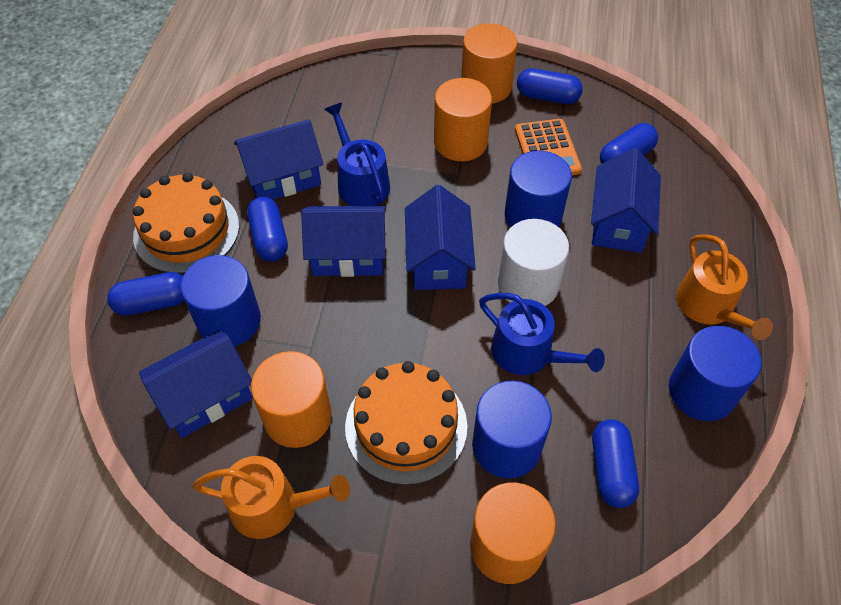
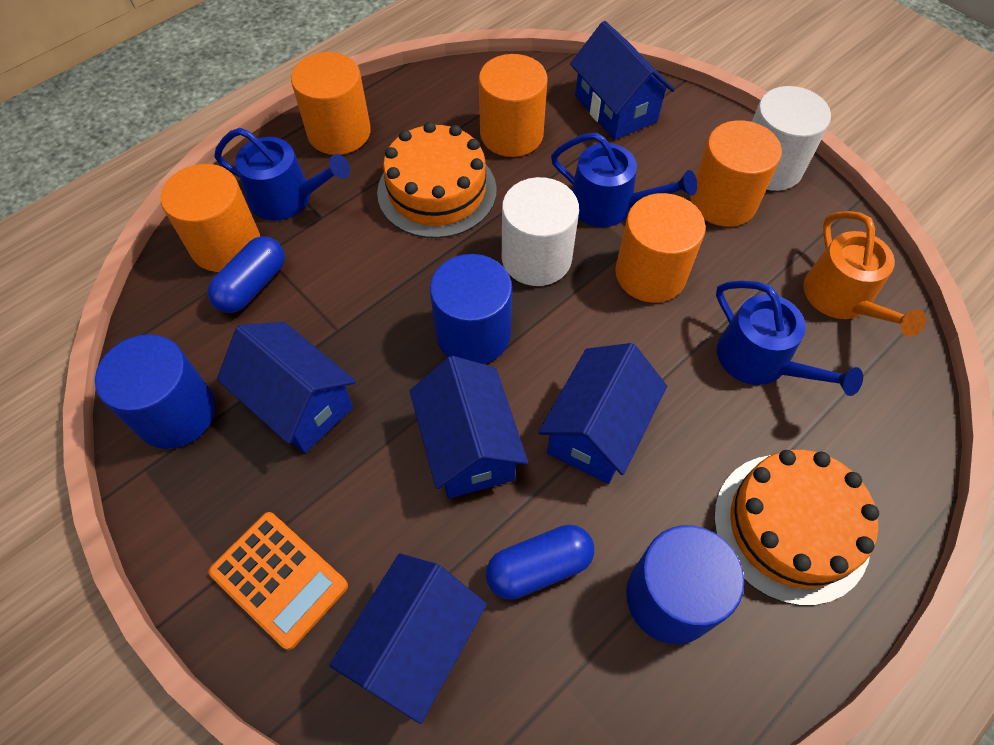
blue capsule: [107,272,184,316] [247,197,288,262] [517,68,583,104] [592,419,639,508] [600,123,658,164] = 5 -> [208,236,285,313] [486,525,594,600] = 2
blue cylinder: [181,255,261,346] [472,381,552,478] [505,150,572,227] [669,326,761,421] = 4 -> [95,334,215,449] [430,254,512,364] [626,525,744,644] = 3
blue watering can: [324,103,390,206] [479,293,605,375] = 2 -> [214,128,350,221] [551,132,697,227] [716,281,863,396] = 3
orange cylinder: [251,351,332,448] [434,78,492,161] [461,23,517,104] [470,482,556,584] = 4 -> [161,164,260,272] [291,52,371,155] [479,54,548,157] [615,193,706,303] [690,120,782,227] = 5
orange watering can: [192,456,350,539] [676,234,773,340] = 2 -> [803,211,926,337] = 1
white cylinder: [498,219,569,306] = 1 -> [502,177,579,286] [752,86,831,191] = 2

